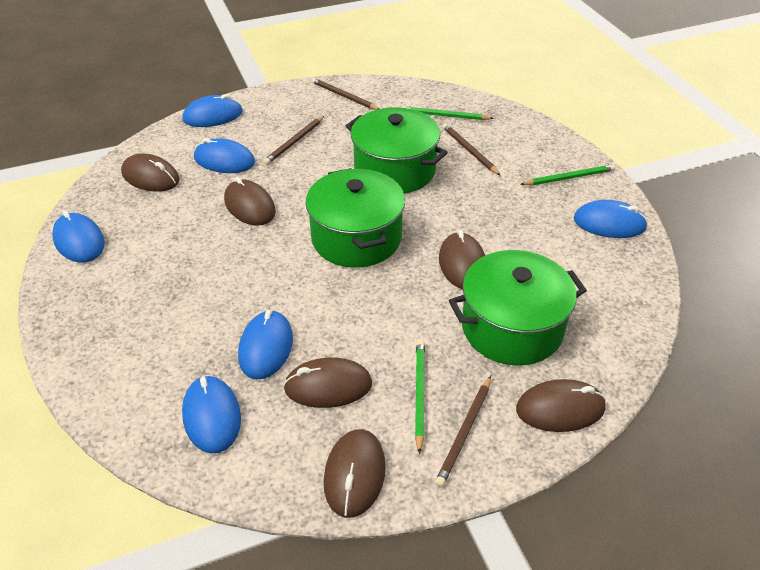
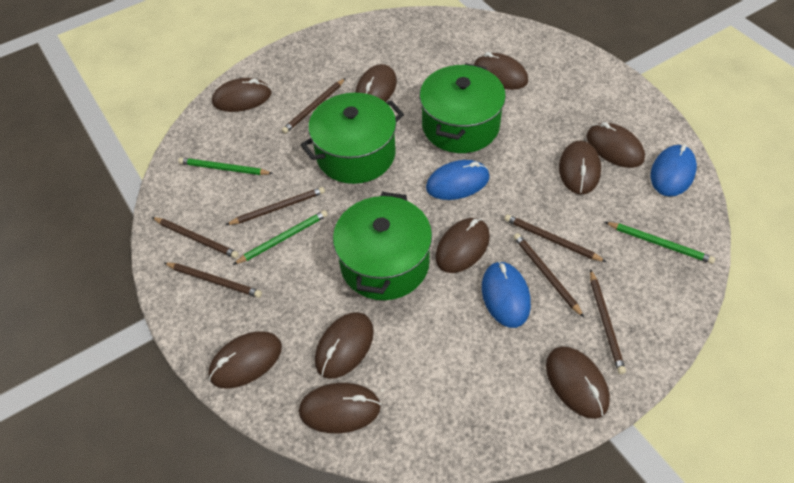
blue mouse: [52,211,105,263] [182,94,242,127] [182,376,241,454] [194,138,255,173] [238,310,293,379] [574,200,648,238] = 6 -> [426,160,490,200] [482,261,531,328] [650,144,697,197] = 3
brown mouse: [121,153,180,192] [224,177,276,226] [283,357,372,408] [324,429,386,518] [439,230,485,289] [516,379,606,432] = 6 -> [208,331,282,389] [212,78,272,112] [299,383,381,433] [315,312,374,379] [355,64,397,102] [435,218,490,273] [474,52,528,90] [546,346,610,419] [559,141,601,194] [587,122,645,168] = 10
brown pencil: [263,116,324,165] [311,78,379,110] [435,376,491,487] [442,123,501,176] = 4 -> [152,217,239,258] [164,262,262,298] [226,187,325,225] [282,78,346,134] [504,214,606,262] [513,233,584,317] [590,269,626,374] = 7

